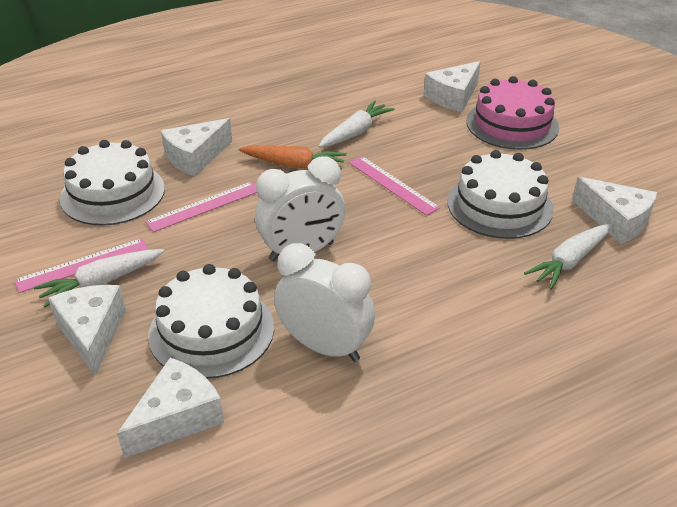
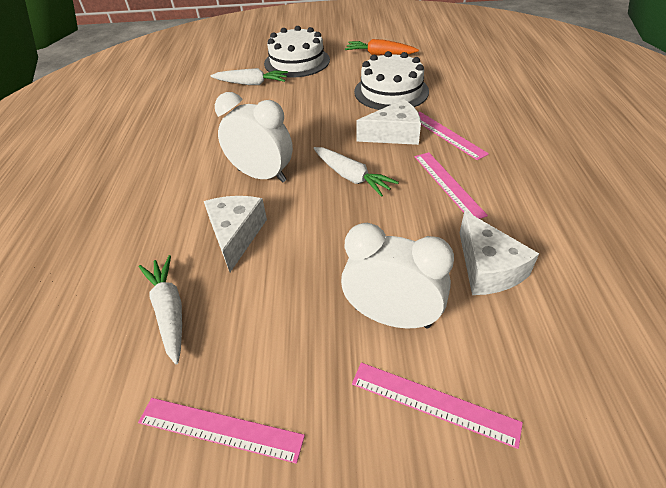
pink cake: [466,76,559,150] = 1 -> none = 0
pink ruler: [14,238,149,293] [145,182,257,232] [349,156,440,216] = 3 -> [138,398,305,464] [352,362,523,449] [415,152,488,219] [418,112,489,160] = 4
white cake: [60,140,165,226] [148,264,274,379] [448,150,554,239] = 3 -> [264,26,330,78] [354,51,429,110] = 2
white cheese: [48,285,126,376] [117,358,224,458] [161,118,232,176] [424,61,481,112] [572,177,657,244] = 5 -> [204,196,267,272] [356,99,421,145] [460,211,539,295] = 3

